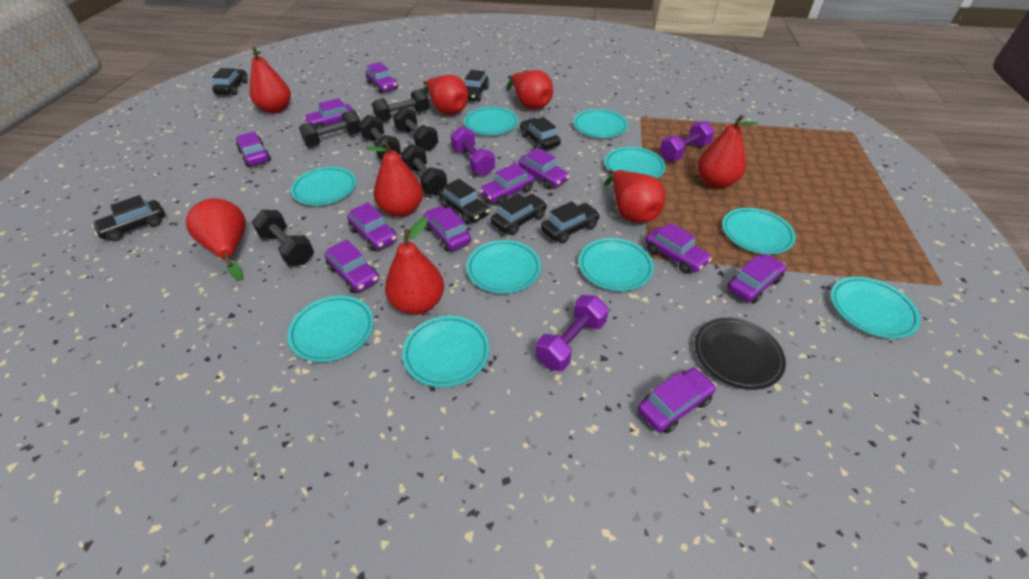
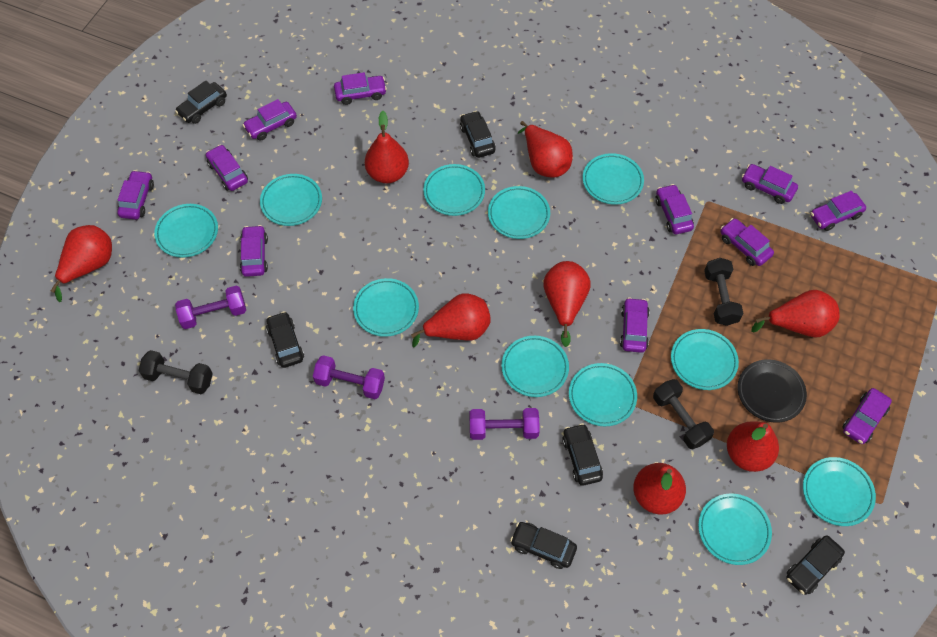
black car: [92,195,165,241] [212,68,248,95] [439,179,490,224] [465,70,489,102] [491,193,547,235] [520,117,561,150] [541,201,600,243] = 7 -> [175,81,227,124] [266,311,304,368] [460,111,496,158] [510,522,577,569] [562,423,603,486] [786,536,845,595] = 6
black dumbbell: [252,210,314,266] [299,110,360,147] [358,115,401,160] [372,89,429,122] [393,107,438,151] [400,144,447,196] = 6 -> [139,350,213,394] [653,379,714,450] [704,258,743,326] = 3
turquoise plate: [287,296,374,362] [291,167,356,206] [402,316,489,387] [464,107,518,135] [466,240,541,294] [573,109,628,138] [579,238,654,291] [604,147,666,179] [722,208,796,254] [831,277,921,339] = 10 -> [154,204,218,258] [260,174,322,226] [353,278,419,337] [423,164,485,216] [488,186,550,239] [501,336,569,397] [569,363,637,426] [583,153,644,205] [671,329,739,390] [698,494,772,565] [803,457,876,526] = 11

